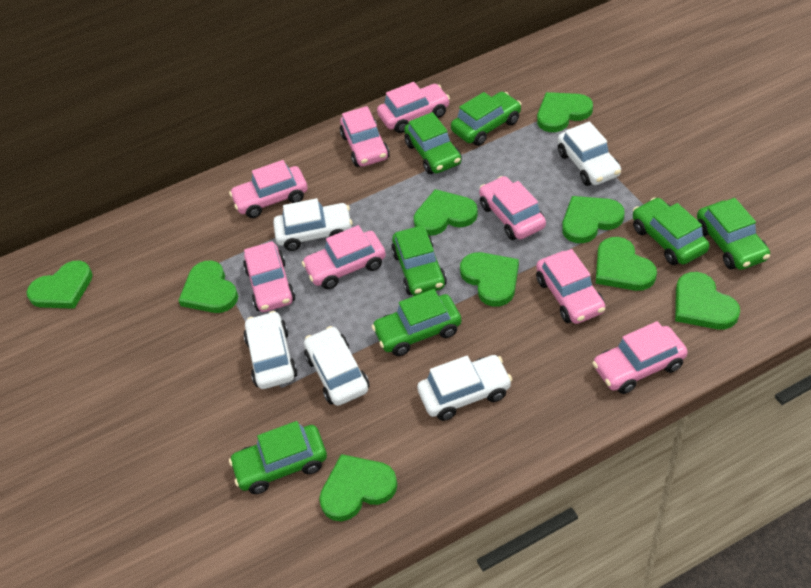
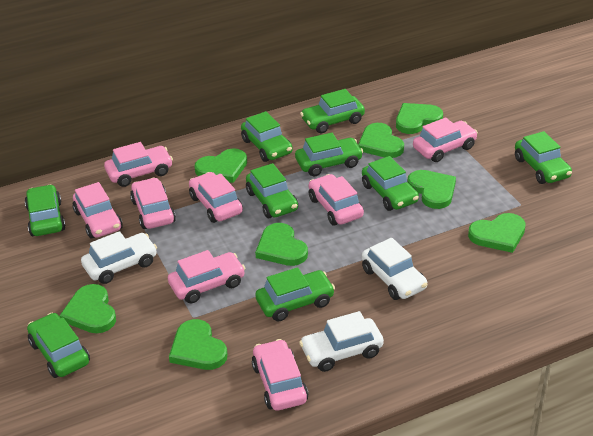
green car: [229,421,327,494] [372,289,462,356] [391,225,447,296] [404,112,462,174] [451,92,522,146] [633,197,710,265] [697,198,770,270] = 7 -> [25,184,66,236] [27,313,90,378] [241,111,293,162] [246,163,298,218] [255,267,335,321] [295,133,363,176] [300,89,365,133] [362,156,419,211] [515,131,572,184] = 9
green heart: [26,260,93,309] [178,260,238,313] [319,454,398,521] [414,189,478,236] [460,252,519,307] [537,92,593,132] [562,196,625,243] [596,237,657,291] [675,272,740,329] = 9 -> [59,284,116,333] [169,319,228,370] [194,148,247,183] [255,223,308,266] [358,123,404,158] [396,103,443,134] [408,170,456,209] [468,213,526,253] = 8
white car: [243,311,298,389] [273,198,352,251] [304,326,369,406] [417,355,512,421] [558,121,621,186] = 5 -> [81,231,157,284] [299,311,384,372] [362,238,427,300] = 3

